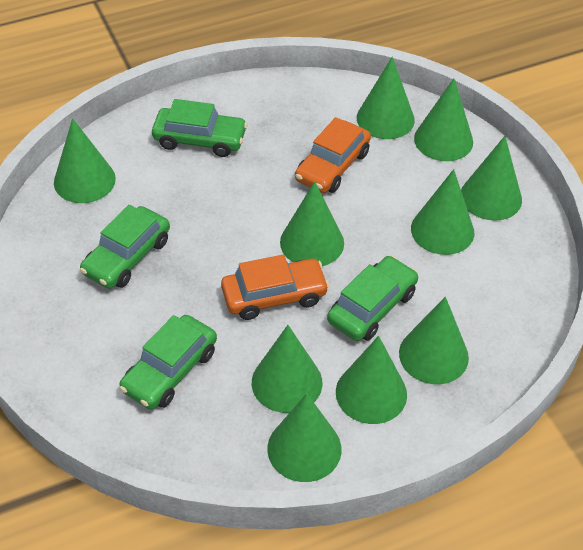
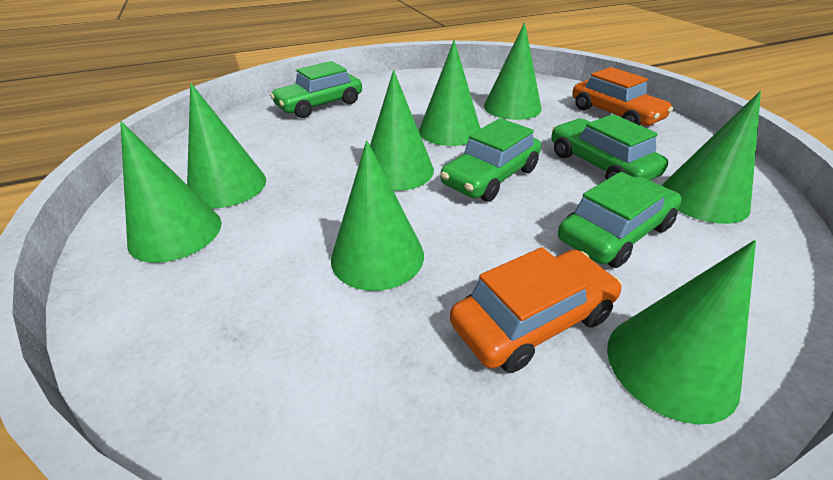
green cone: [54,118,116,203] [252,325,322,413] [267,393,342,482] [280,181,344,266] [336,336,407,424] [357,57,415,139] [399,297,469,384] [411,169,474,255] [414,78,473,161] [461,136,522,221] = 10 -> [120,121,221,263] [187,83,266,208] [331,140,424,291] [370,70,434,191] [419,40,481,146] [484,22,542,120] [607,240,756,424] [662,91,761,224] = 8

